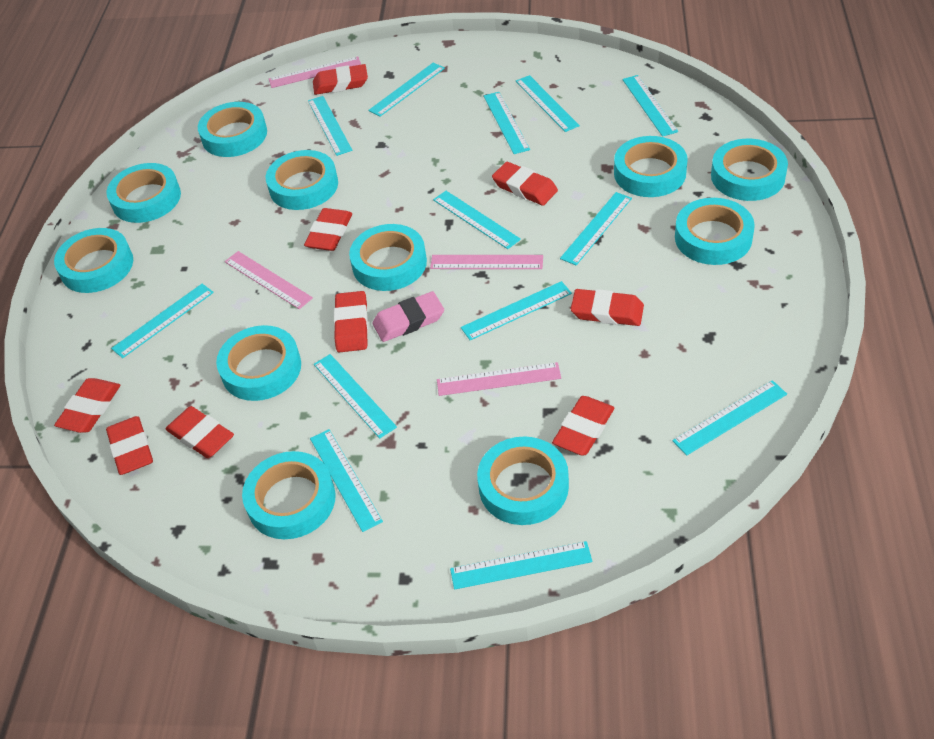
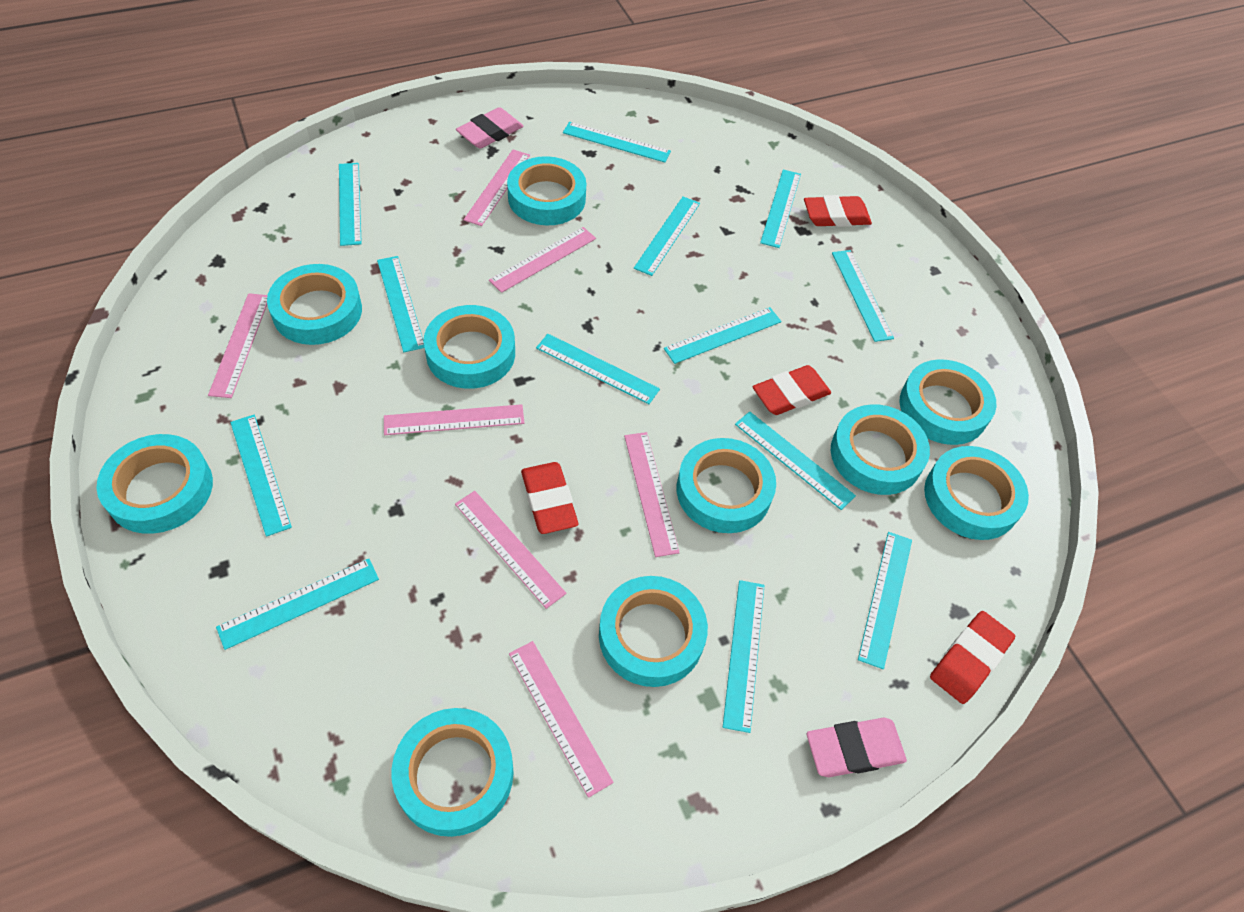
pink eraser: [372,291,444,342] = 1 -> [456,107,523,149] [807,718,907,777] = 2
pink ruler: [225,251,313,309] [269,57,361,88] [430,255,543,269] [437,362,561,396] = 4 -> [208,293,268,398] [384,404,524,435] [455,491,566,609] [464,150,530,226] [489,227,596,293] [509,641,613,798] [624,432,680,557] = 7
red eraser: [54,378,121,433] [106,416,153,475] [165,406,234,458] [304,208,352,251] [313,64,368,95] [334,291,368,352] [492,162,558,206] [552,396,614,455] [571,289,644,326] = 9 -> [521,462,578,534] [753,365,831,415] [804,195,872,227] [930,611,1015,704] = 4
turquoise tape: [54,228,133,293] [106,163,181,223] [198,102,267,157] [216,325,301,401] [242,451,336,539] [266,150,338,210] [349,224,427,291] [477,437,569,525] [614,136,688,197] [675,198,755,265] [711,139,788,201] = 11 -> [96,434,213,534] [267,264,362,345] [392,708,514,837] [424,305,515,389] [507,156,586,225] [599,576,708,687] [677,438,776,533] [831,404,930,495] [900,359,996,445] [924,446,1029,540] = 10

